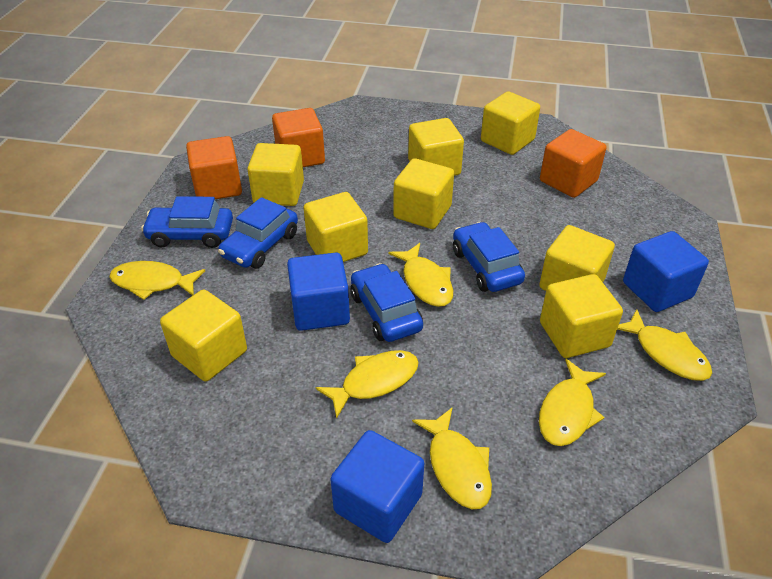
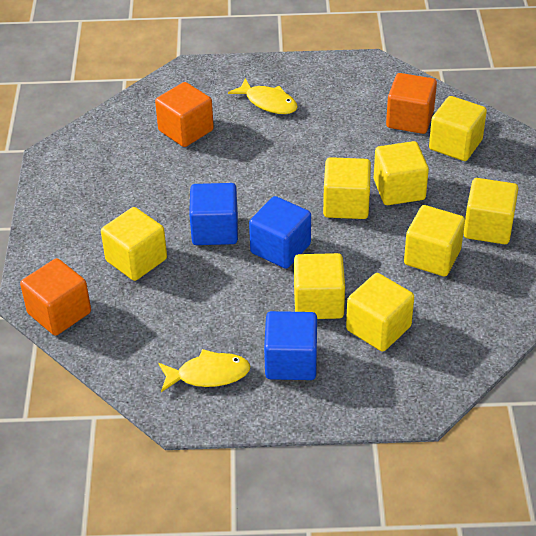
blue car: [141,196,233,248] [218,197,298,269] [351,263,423,342] [453,222,525,292] = 4 -> none = 0
yellow fish: [109,261,205,300] [316,350,419,419] [388,243,453,307] [412,407,492,509] [539,359,606,446] [617,309,712,381] = 6 -> [158,349,251,392] [228,78,298,114] = 2

